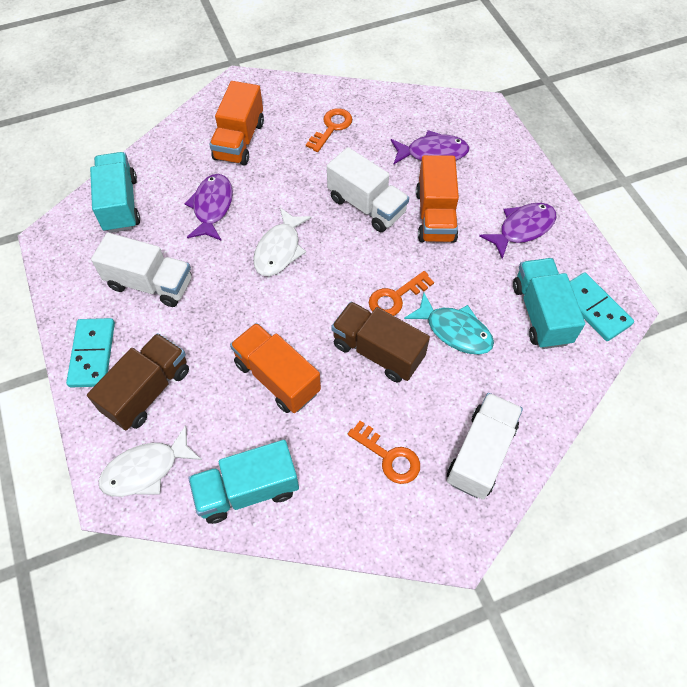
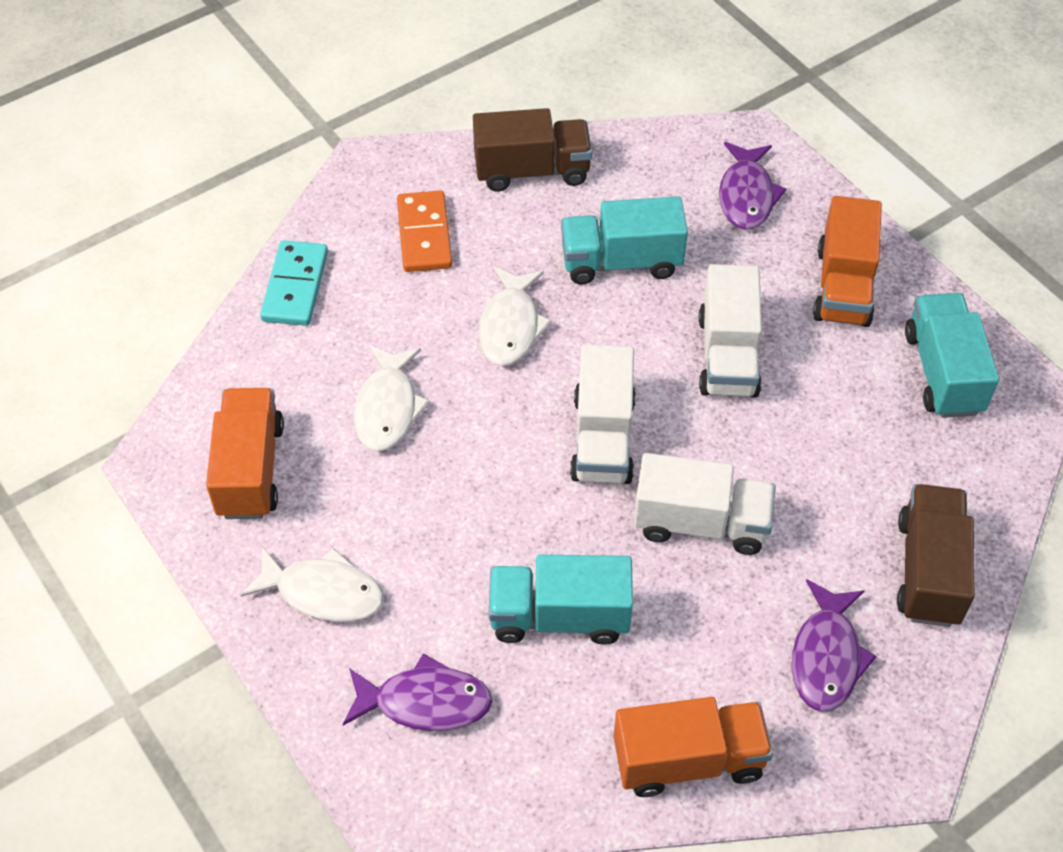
orange domino: none = 0 -> [397,190,452,272] = 1
orange key: [306,108,352,152] [348,421,420,484] [369,271,434,316] = 3 -> none = 0
turquoise domino: [66,318,115,387] [570,272,634,341] = 2 -> [260,240,328,326] = 1
turquoise fish: [404,293,494,354] = 1 -> none = 0
white fish: [98,425,202,497] [253,208,311,276] = 2 -> [241,546,384,622] [353,345,430,451] [478,266,552,366] = 3

